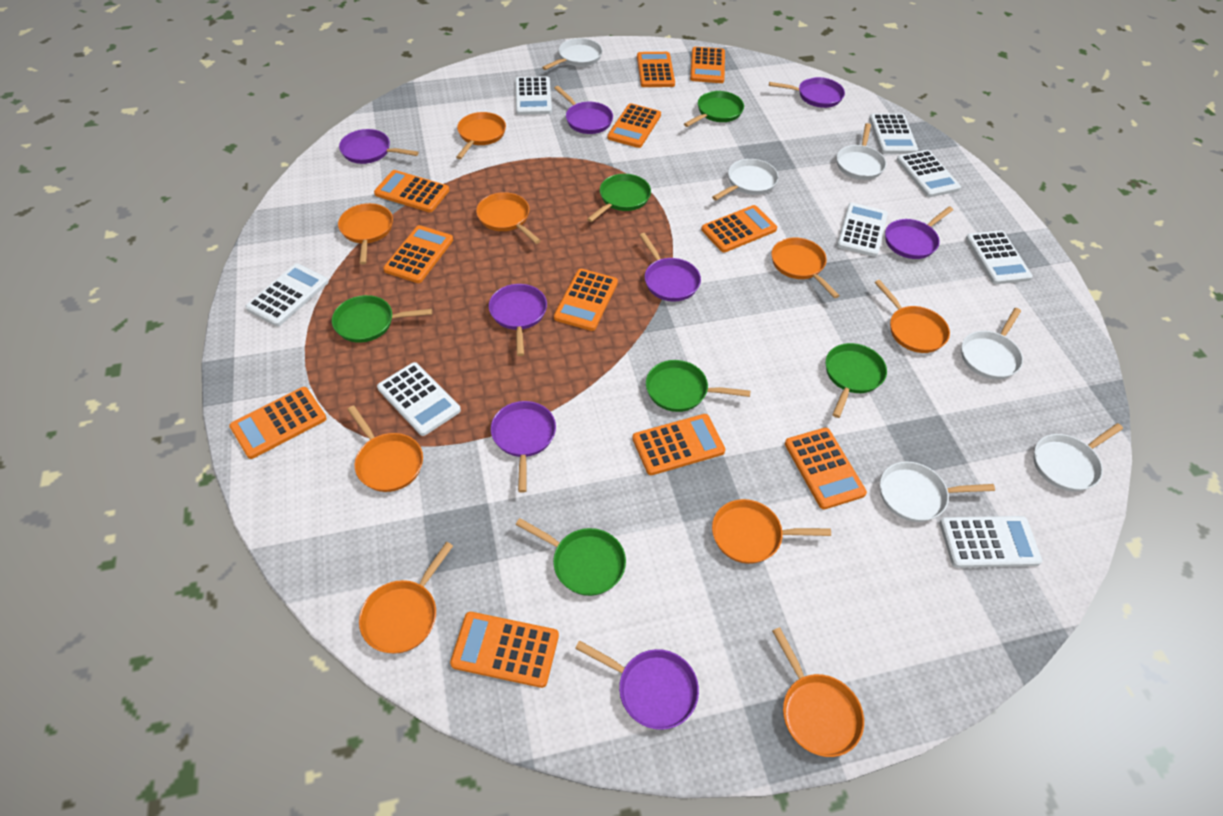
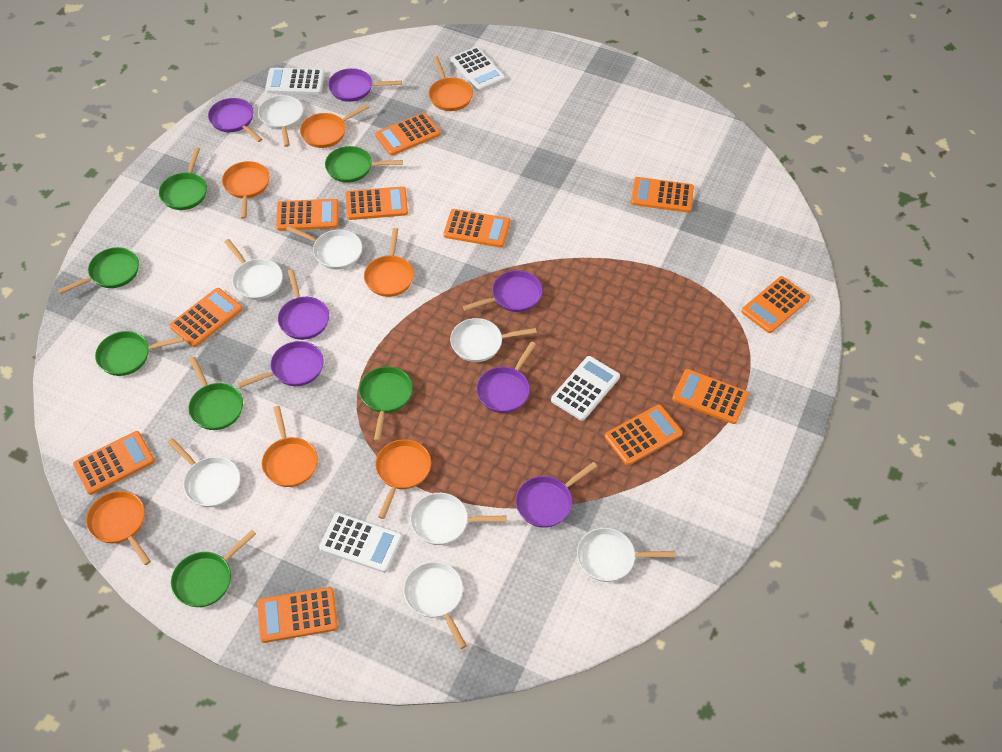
green pan: [332,295,432,343] [515,518,626,596] [587,174,651,222] [646,360,751,412] [684,91,744,127] [825,343,887,418] = 6 -> [57,247,139,294] [95,331,184,376] [159,147,207,210] [171,530,256,607] [188,357,243,430] [325,146,403,183] [359,367,413,441] = 7
orange pan: [338,203,393,265] [347,405,423,492] [359,542,453,654] [456,112,506,159] [476,192,541,244] [712,499,831,564] [771,237,840,298] [772,627,864,757] [875,280,950,353] = 9 -> [86,491,151,565] [222,161,269,219] [262,406,318,487] [300,104,370,148] [364,228,414,297] [375,439,431,519] [429,56,473,111] = 7
purple pan: [339,129,419,164] [489,284,547,356] [491,401,556,493] [554,86,613,134] [575,640,699,730] [639,233,701,301] [769,77,845,108] [885,206,953,259] = 8 -> [208,98,262,142] [238,341,324,388] [278,269,329,340] [328,68,402,102] [463,270,543,312] [476,342,536,413] [516,462,597,528] = 7
white calculator: [245,263,328,326] [377,362,461,436] [515,76,552,115] [837,203,888,257] [869,114,918,154] [897,150,961,197] [940,516,1042,568] [966,230,1033,284] = 8 -> [265,68,325,95] [319,512,402,573] [451,47,505,91] [551,356,620,421] = 4
white pan: [542,38,602,70] [712,159,779,200] [837,123,886,180] [880,461,995,522] [961,308,1023,380] [1033,423,1123,492] = 6 -> [168,438,240,507] [224,239,283,300] [258,95,303,147] [286,226,362,270] [404,562,467,649] [410,493,506,545] [450,318,537,362] [577,528,675,582] = 8

